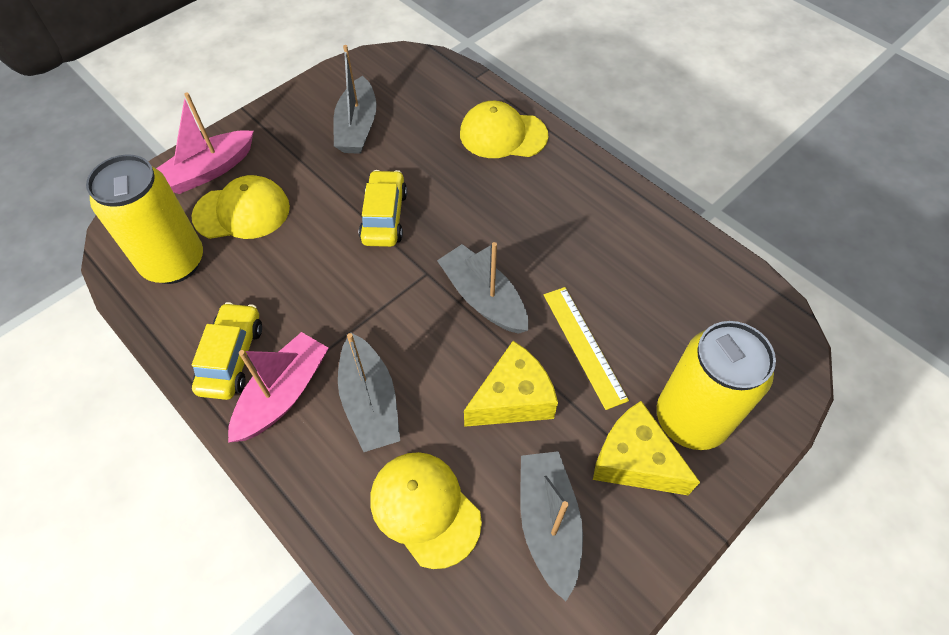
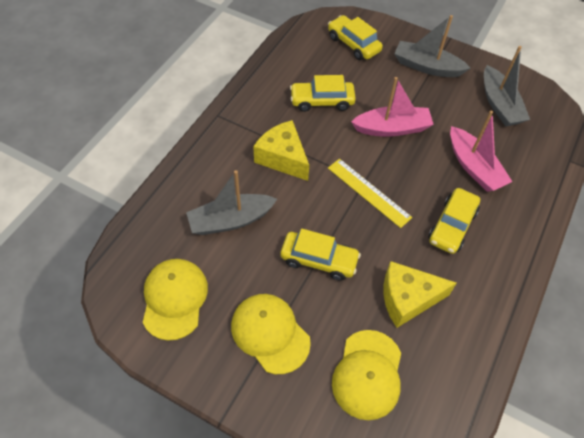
grey boat: [333,45,376,154] [338,333,400,452] [437,242,528,334] [520,451,583,601] = 4 -> [186,170,277,235] [394,15,470,77] [484,46,530,127] = 3
yellow can: [86,154,203,284] [657,321,776,450] = 2 -> none = 0
yellow car: [192,302,262,400] [359,170,407,247] = 2 -> [280,229,361,281] [290,75,356,112] [328,15,383,60] [428,188,480,254] = 4

